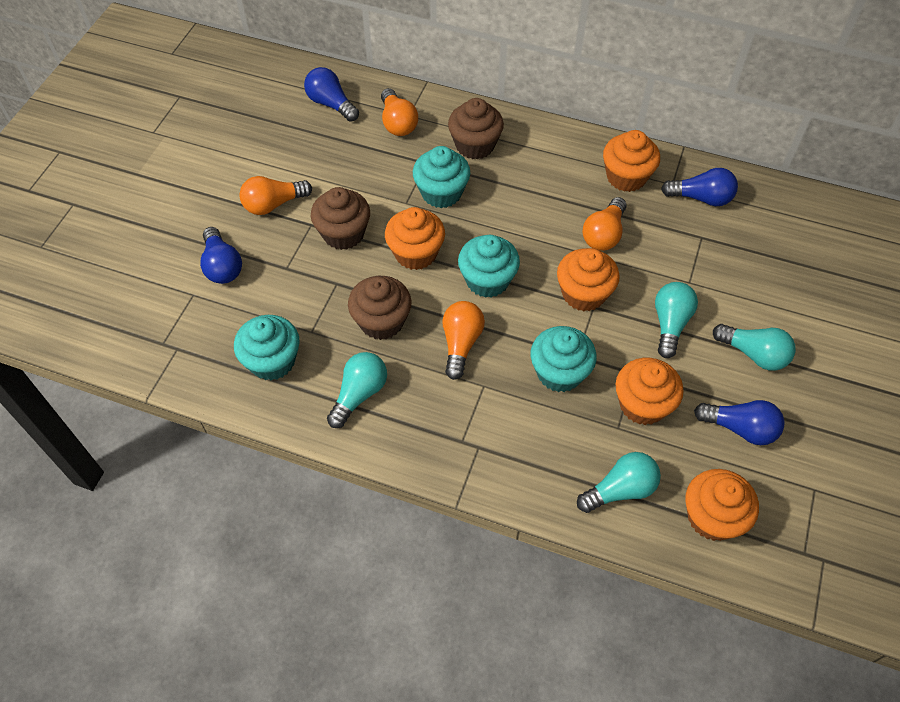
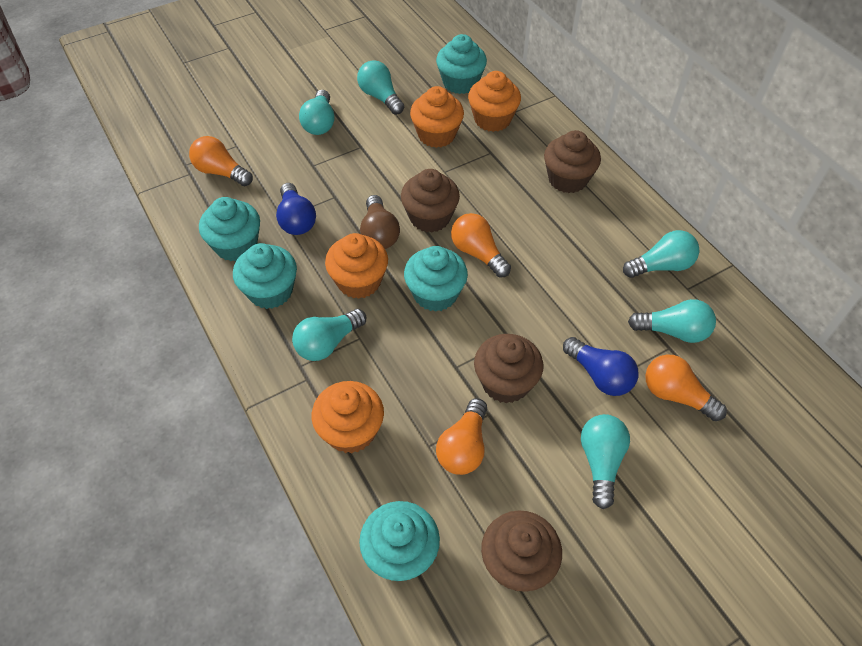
blue light bulb: [200,227,242,284] [304,67,359,122] [661,168,738,206] [694,400,784,445] = 4 -> [276,183,316,235] [563,337,639,396] = 2
brown cupcake: [311,187,370,250] [348,276,412,340] [448,98,504,160] = 3 -> [401,169,460,232] [474,334,543,403] [481,510,562,592] [544,130,601,193] = 4
brown light bulb: none = 0 -> [360,195,400,249] = 1
orange cupcake: [385,207,445,270] [557,248,620,311] [603,130,660,192] [615,358,684,425] [686,469,759,541] = 5 -> [312,381,384,454] [325,233,388,299] [410,86,464,148] [468,71,521,132] = 4
turquoise cupcake: [234,315,300,381] [413,146,470,208] [458,235,520,298] [531,326,597,392] = 4 -> [199,197,260,261] [233,243,297,309] [359,501,440,581] [404,246,468,312] [436,34,487,94] = 5
turquoise light bulb: [327,352,387,428] [577,452,661,513] [655,282,698,358] [713,324,796,371] = 4 -> [292,309,366,361] [299,90,335,135] [357,60,404,115] [581,414,630,509] [623,230,699,278] [628,299,716,343] = 6

